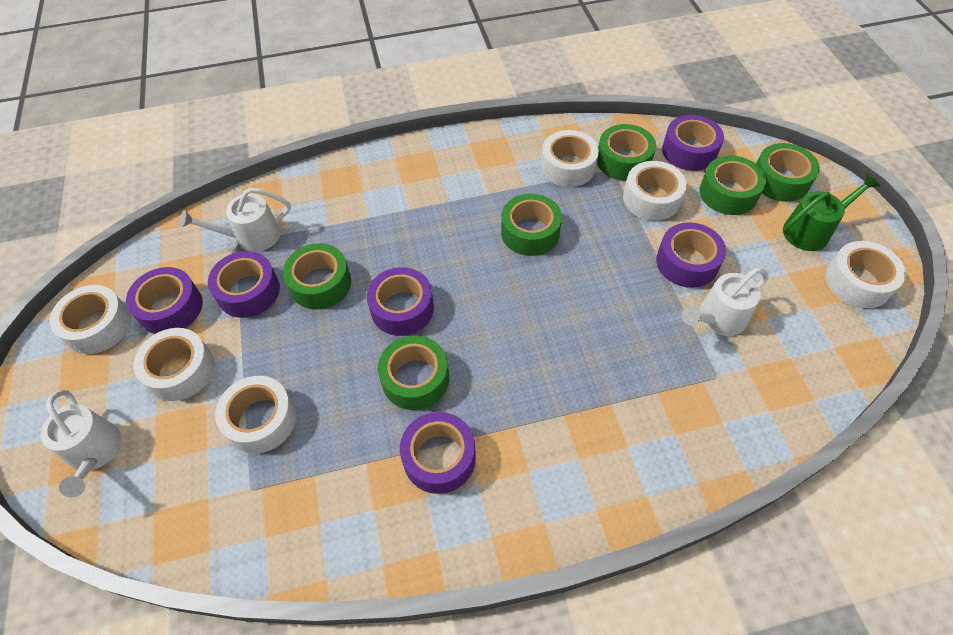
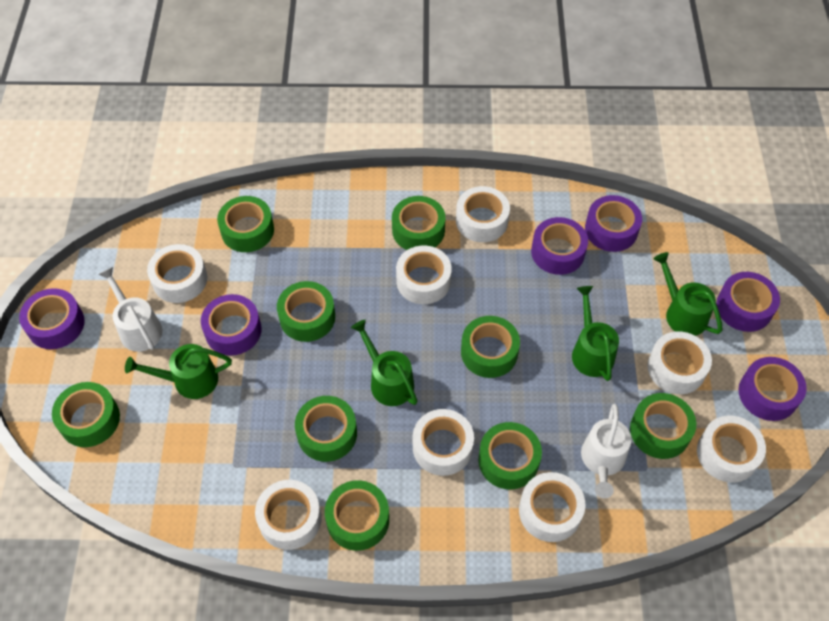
green tape: [283,243,351,309] [378,335,449,410] [501,194,562,256] [597,124,656,181] [699,156,766,215] [756,143,820,202] = 6 -> [52,382,120,447] [217,196,274,252] [277,281,335,342] [295,396,357,462] [325,480,389,551] [392,196,446,250] [461,316,520,378] [478,422,542,490] [630,393,696,459] = 9
green watering can: [783,174,880,251] = 1 -> [125,344,232,399] [351,320,417,406] [572,286,619,381] [653,252,723,336] = 4
white tape: [50,285,131,354] [133,328,215,401] [215,376,296,454] [541,130,599,187] [623,161,687,221] [825,241,906,308] = 6 -> [147,244,207,303] [255,480,322,550] [396,246,452,304] [413,409,474,476] [456,186,510,242] [519,472,585,542] [647,331,712,394] [697,416,766,483] = 8
white watering can: [41,390,121,497] [180,188,291,252] [681,268,769,336] = 3 -> [98,267,163,352] [581,404,631,498] = 2

